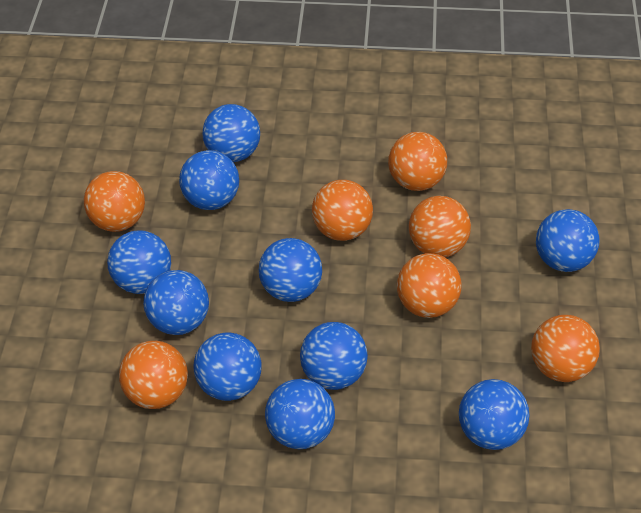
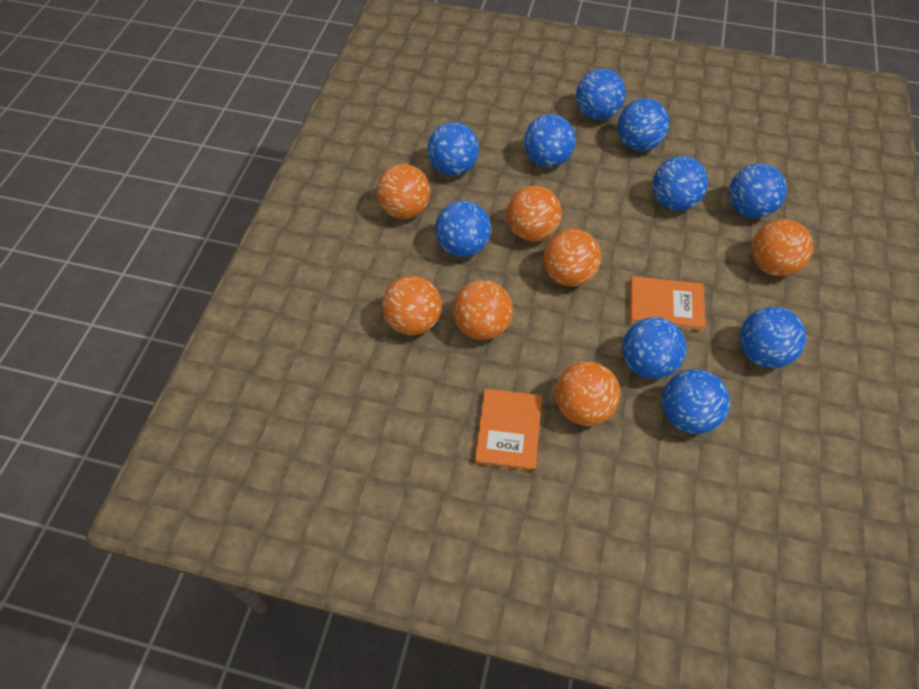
orange book: none = 0 -> [475,389,542,472] [630,276,706,332] = 2

